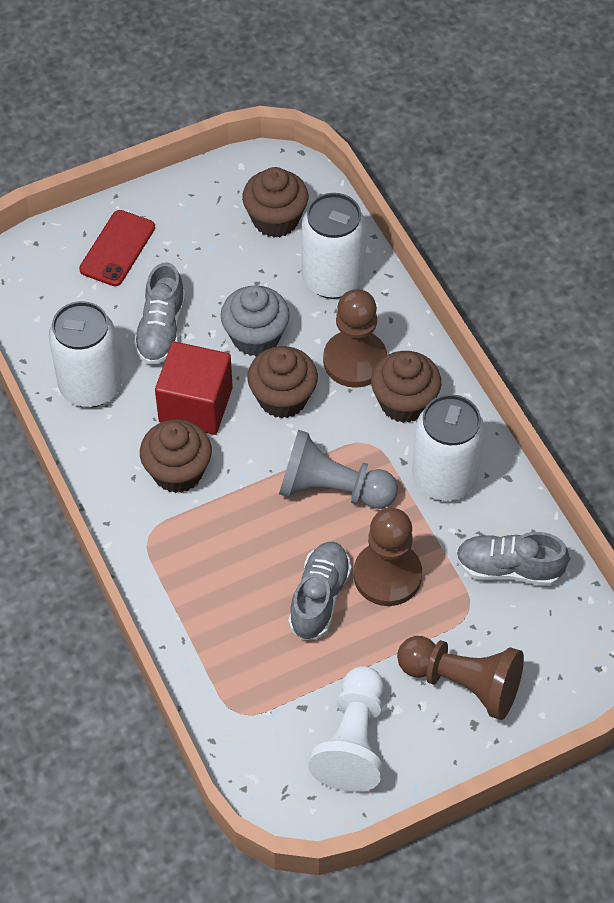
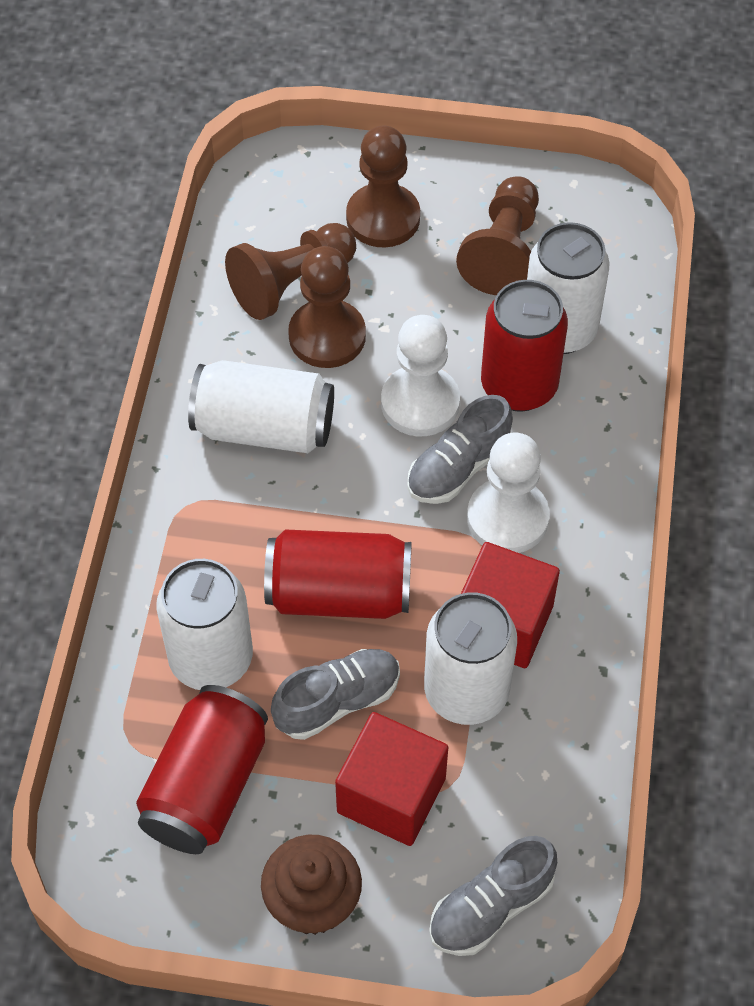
brown cupcake: [140,419,212,493] [242,167,308,237] [247,346,318,419] [371,351,441,423] = 4 -> [261,835,362,935] = 1
brown pawn: [323,289,387,388] [354,508,422,606] [397,636,524,720] = 3 -> [225,223,356,320] [288,246,366,368] [346,125,420,248] [456,176,539,295] = 4
grey cupcake: [221,285,290,356] = 1 -> none = 0
grey pawn: [279,430,398,509] = 1 -> none = 0
red can: none = 0 -> [136,685,268,854] [264,529,412,619] [481,280,568,412] = 3
red cube: [155,342,233,435] = 1 -> [335,712,448,846] [461,542,560,668] = 2
red phone: [79,210,155,286] = 1 -> none = 0
white can: [49,301,122,408] [302,193,366,299] [412,394,485,501] = 3 -> [156,559,253,690] [188,360,334,453] [424,592,517,725] [527,222,610,354] = 4
white pawn: [308,666,384,792] = 1 -> [381,315,460,436] [467,433,550,553] = 2

